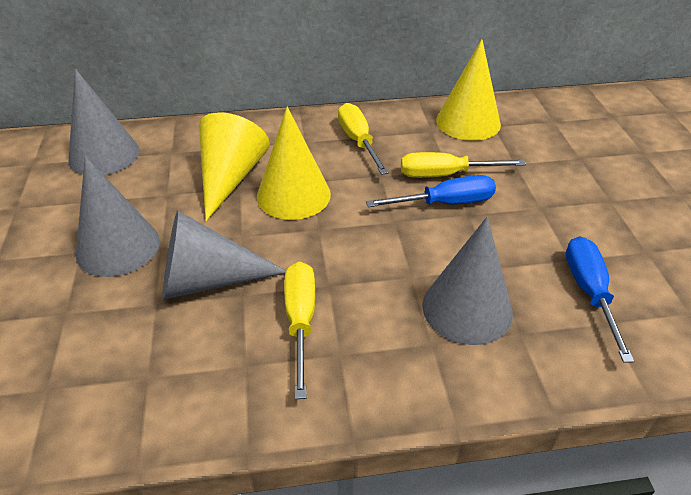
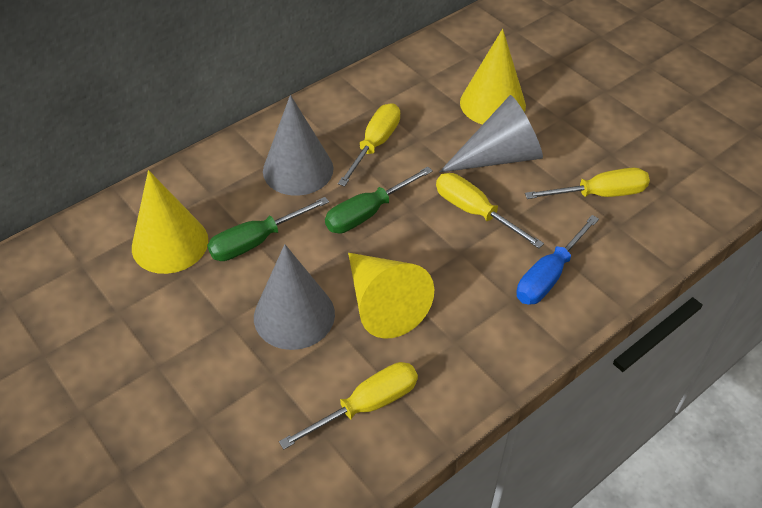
blue screwdriver: [366,175,496,207] [566,236,634,363] = 2 -> [516,215,599,305] = 1
green screwdriver: none = 0 -> [207,197,329,261] [325,166,433,233] = 2
grey cone: [69,69,140,175] [76,156,160,277] [162,211,286,300] [422,217,513,345] = 4 -> [254,244,335,350] [263,95,334,196] [439,95,543,173] = 3
yellow screwdriver: [284,262,315,399] [338,103,389,175] [401,152,526,178] = 3 -> [279,362,418,450] [338,103,400,187] [436,173,544,249] [525,168,650,199] = 4

